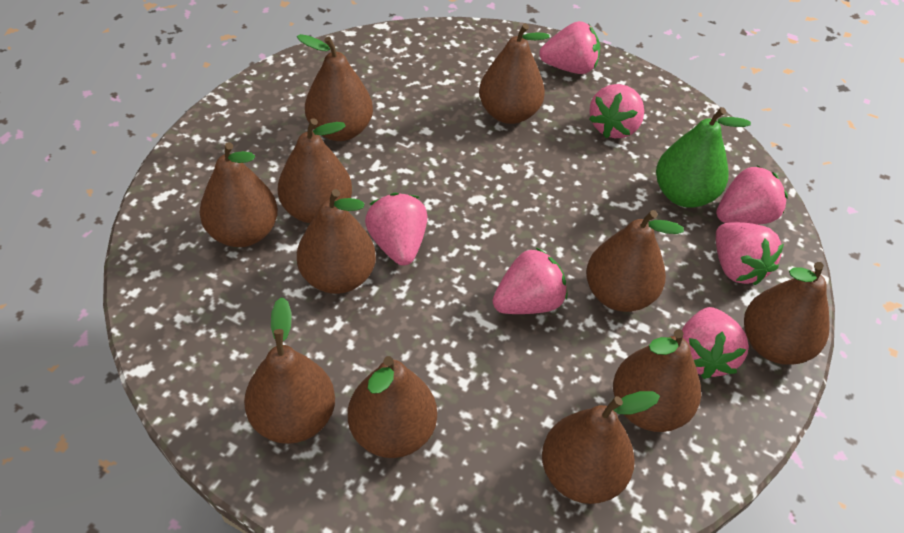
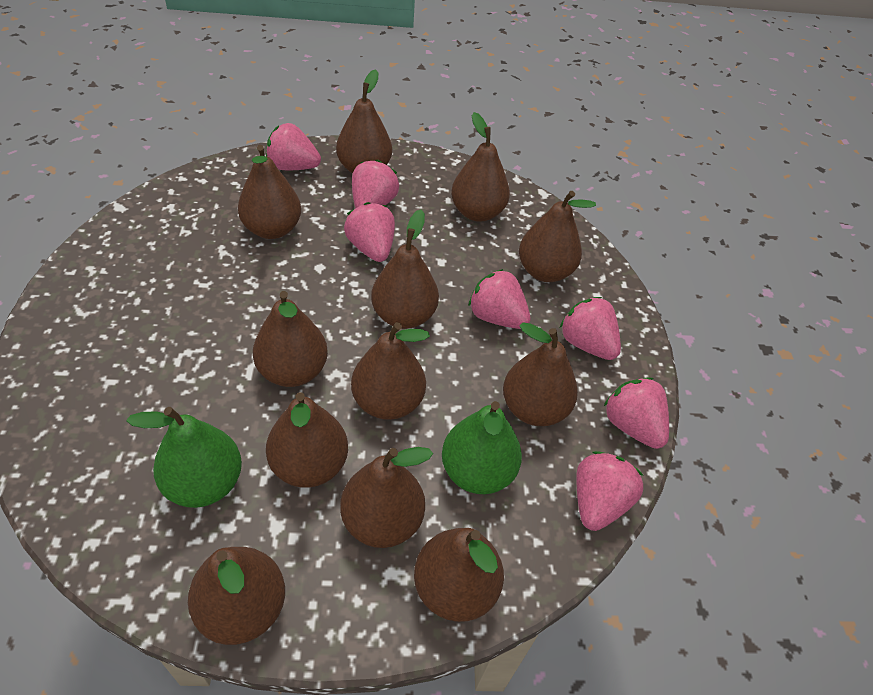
brown pear: [200,142,278,247] [244,297,335,444] [277,118,352,223] [297,34,373,141] [297,189,376,294] [348,356,437,458] [479,24,550,124] [542,391,660,504] [586,210,684,312] [613,329,701,432] [744,262,830,365] = 11 -> [188,547,285,645] [238,145,301,239] [253,291,328,387] [266,392,348,488] [336,69,392,173] [340,447,433,548] [351,322,430,420] [371,210,439,329] [414,528,504,622] [451,112,510,222] [503,322,578,426] [519,191,596,282] = 12
green pear: [656,107,751,208] = 1 -> [126,407,242,508] [442,401,522,494] = 2

